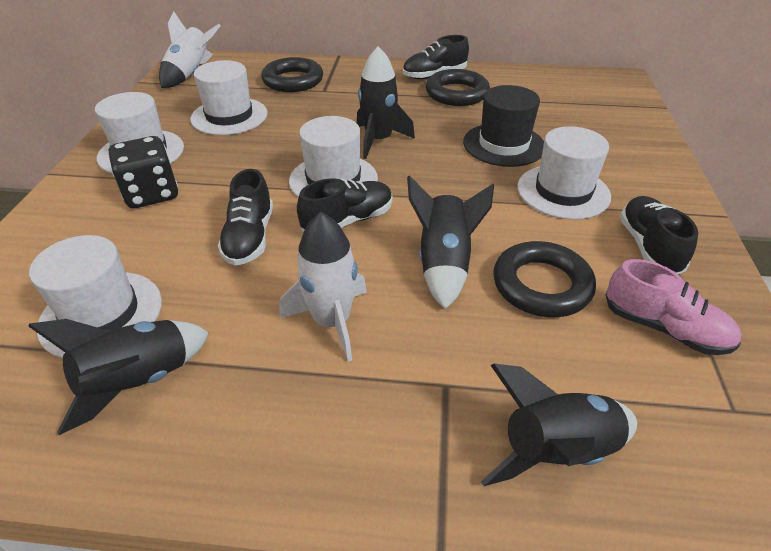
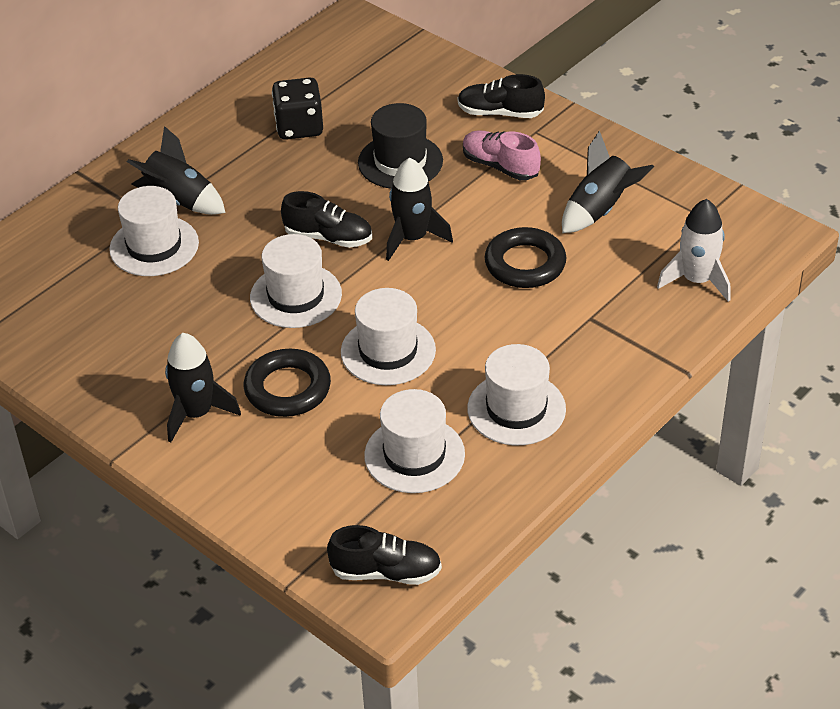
black ring: [261,57,323,92] [426,69,490,106] [493,241,596,317] = 3 -> [244,349,331,417] [484,227,566,288] = 2
black shoe: [218,169,273,266] [297,178,393,232] [403,35,469,79] [620,196,698,274] = 4 -> [281,191,372,248] [327,525,442,585] [458,74,545,118] = 3
white rocket: [159,12,221,88] [280,212,367,362] = 2 -> [657,199,730,302] = 1

